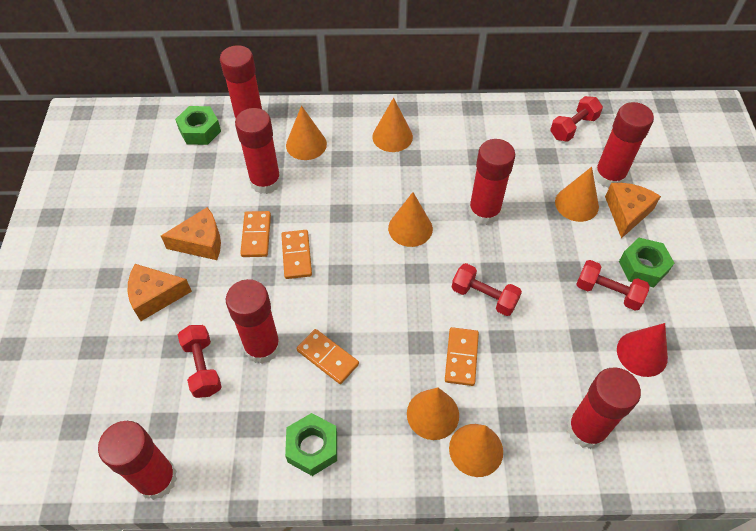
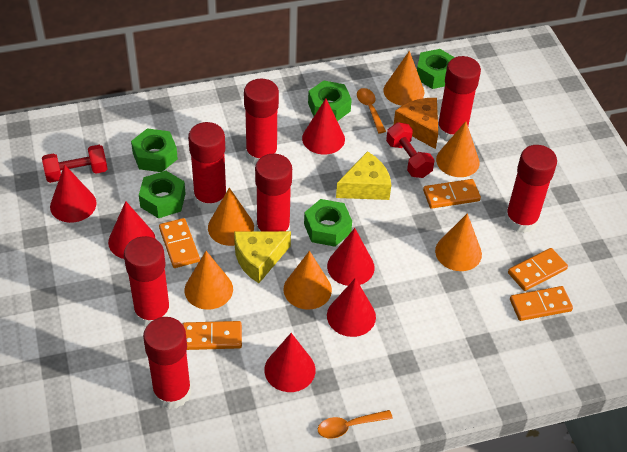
green nut: [175,106,221,145] [285,413,337,476] [619,238,674,288] = 3 -> [131,128,178,172] [139,171,186,218] [304,199,352,247] [308,80,352,121] [417,49,455,89] = 5
orange cheese: [127,264,192,321] [161,207,221,260] [605,183,661,238] = 3 -> [394,98,438,149] = 1
orange domino: [240,211,271,257] [281,230,312,279] [297,329,359,384] [445,327,479,386] = 4 -> [159,218,200,268] [182,321,242,350] [423,179,481,209] [508,248,568,291] [510,286,573,321] = 5
orange spoon: none = 0 -> [318,410,393,439] [357,88,386,133] = 2
red cone: [617,323,668,377] = 1 -> [50,164,97,223] [108,201,156,259] [264,333,316,392] [302,98,345,154] [327,228,375,286] [327,278,376,337] = 6
red dumbbell: [178,325,222,398] [452,263,522,316] [550,96,603,142] [576,260,650,311] = 4 -> [42,145,107,183] [386,122,434,178] = 2
yellow cheese: none = 0 -> [234,231,291,283] [336,151,391,200] = 2

